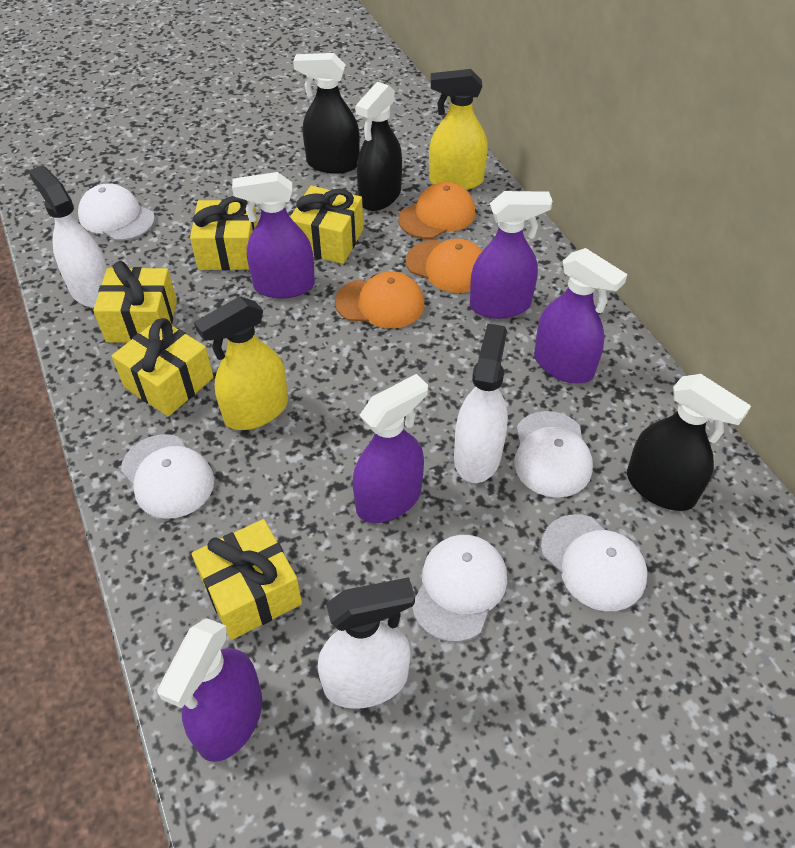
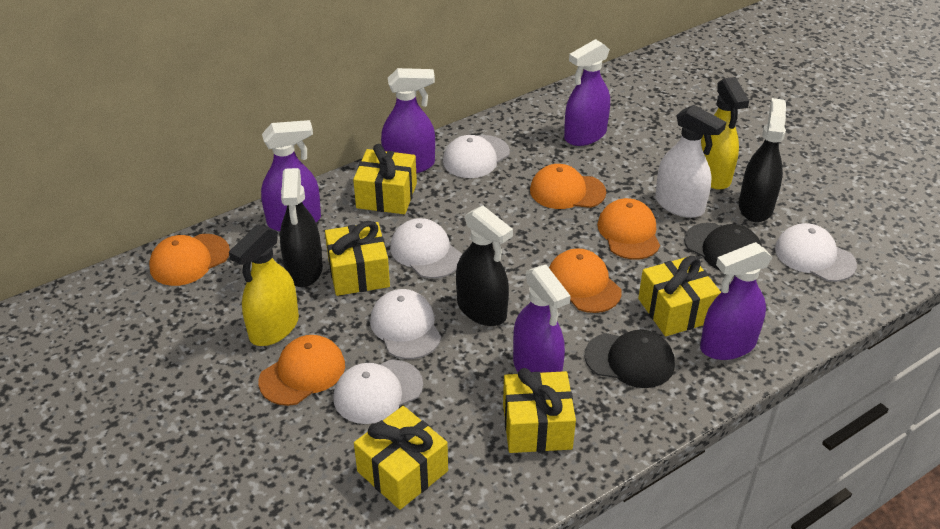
black cap: none = 0 -> [585,330,675,388] [684,223,762,271] = 2
orange cap: [335,271,425,328] [398,182,476,239] [406,238,483,293] = 3 -> [149,234,230,286] [258,335,345,406] [530,164,606,209] [549,248,622,313] [597,198,660,260] = 5
white spray bottle: [28,166,107,308] [318,577,415,709] [454,323,508,483] = 3 -> [655,105,726,218] = 1

